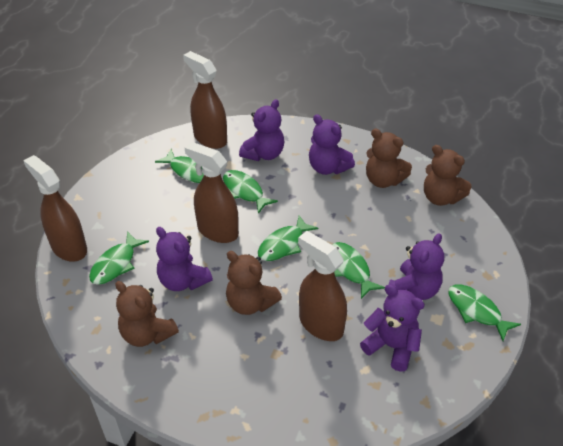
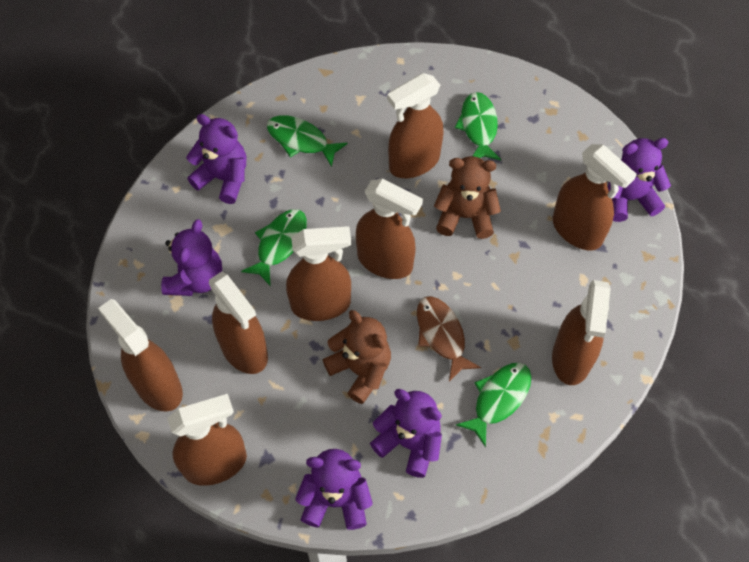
brown fish: none = 0 -> [417,296,481,381] = 1
brown spray bottle: [23,155,87,262] [183,51,227,149] [185,142,239,243] [298,231,347,341] = 4 -> [98,299,183,411] [167,394,247,486] [209,272,268,374] [286,226,351,321] [356,178,423,279] [387,73,444,178] [552,280,611,385] [553,144,637,250] = 8
brown teddy bear: [115,281,179,347] [226,251,282,315] [366,129,412,188] [424,145,471,206] = 4 -> [323,310,391,404] [434,156,501,239] = 2
green fish: [89,231,149,285] [155,149,204,183] [223,170,278,214] [258,215,318,261] [332,242,385,299] [448,285,521,341] = 6 -> [241,209,307,286] [267,115,348,167] [455,92,501,160] [456,363,531,447] = 4

